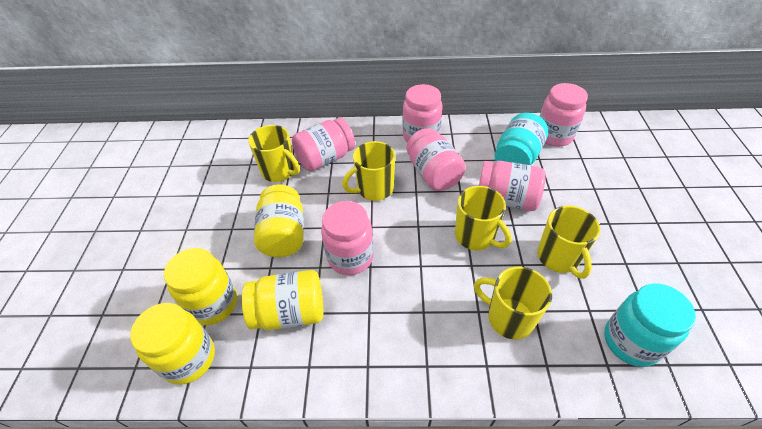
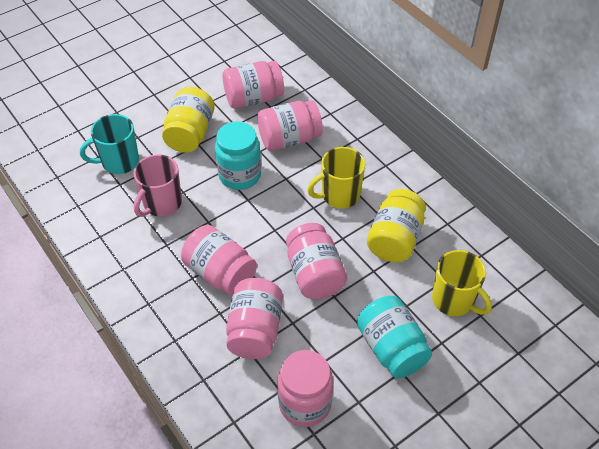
pink mug: none = 0 -> [134,155,182,217] = 1
turquoise mug: none = 0 -> [80,114,139,174] = 1
yellow jar: [130,303,215,385] [164,248,237,325] [242,270,323,330] [254,184,303,257] = 4 -> [162,87,215,153] [367,189,426,262] = 2
yellow mug: [248,125,300,182] [342,141,395,201] [455,186,511,250] [474,267,552,339] [537,206,600,279] = 5 -> [307,147,365,209] [432,250,492,316] = 2

